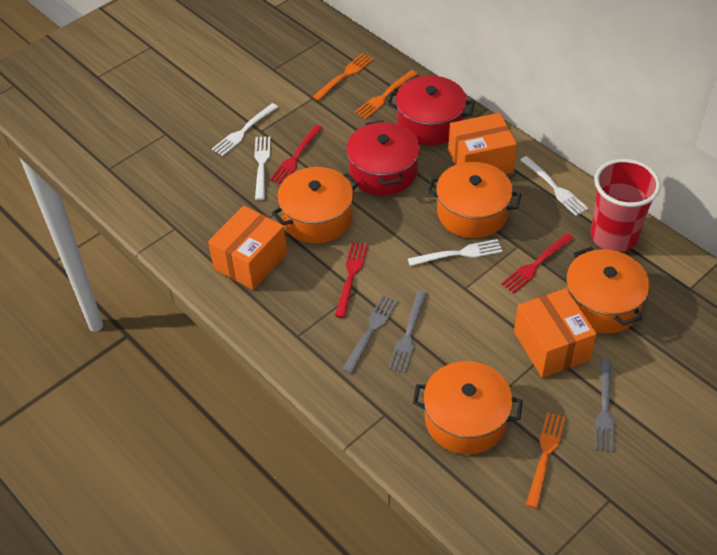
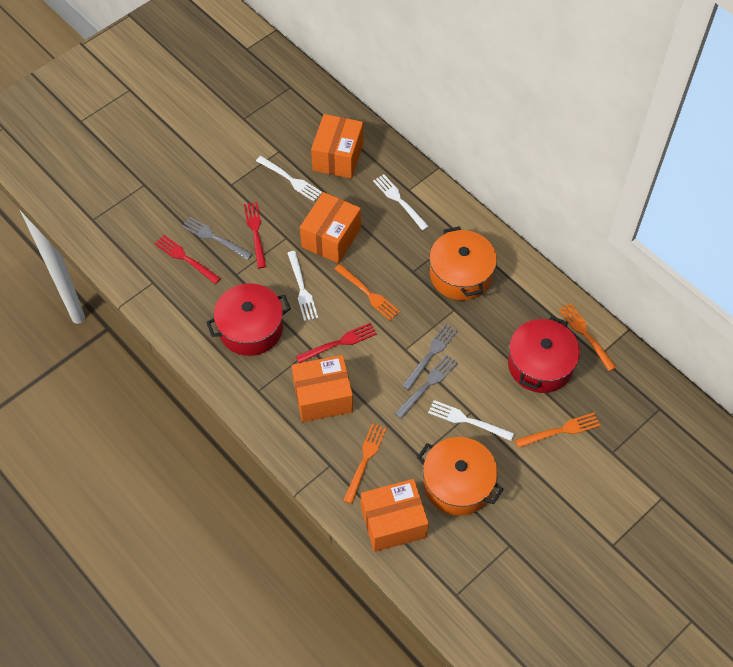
orange box: [208,206,287,290] [448,113,517,174] [514,288,597,378] = 3 -> [292,355,353,422] [300,192,361,263] [311,114,363,179] [361,479,429,552] = 4
orange fork: [313,53,373,101] [355,70,417,119] [526,412,566,509] = 3 -> [335,264,400,321] [343,423,387,504] [515,412,601,448] [559,303,616,371] = 4
orange pot: [272,167,359,243] [413,361,523,454] [427,162,522,238] [566,247,650,334] = 4 -> [417,437,504,516] [429,226,497,300] = 2
red cup: [591,159,661,252] = 1 -> none = 0

